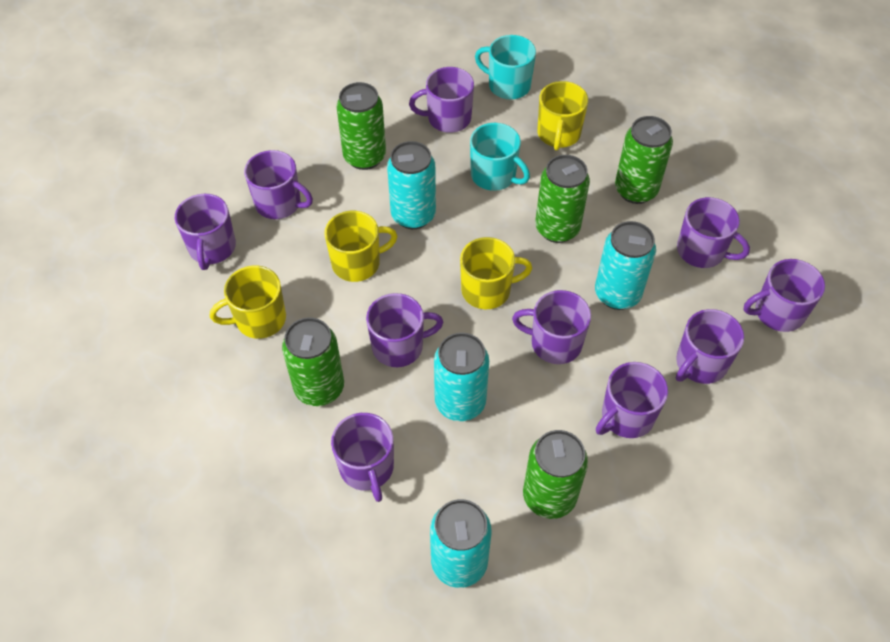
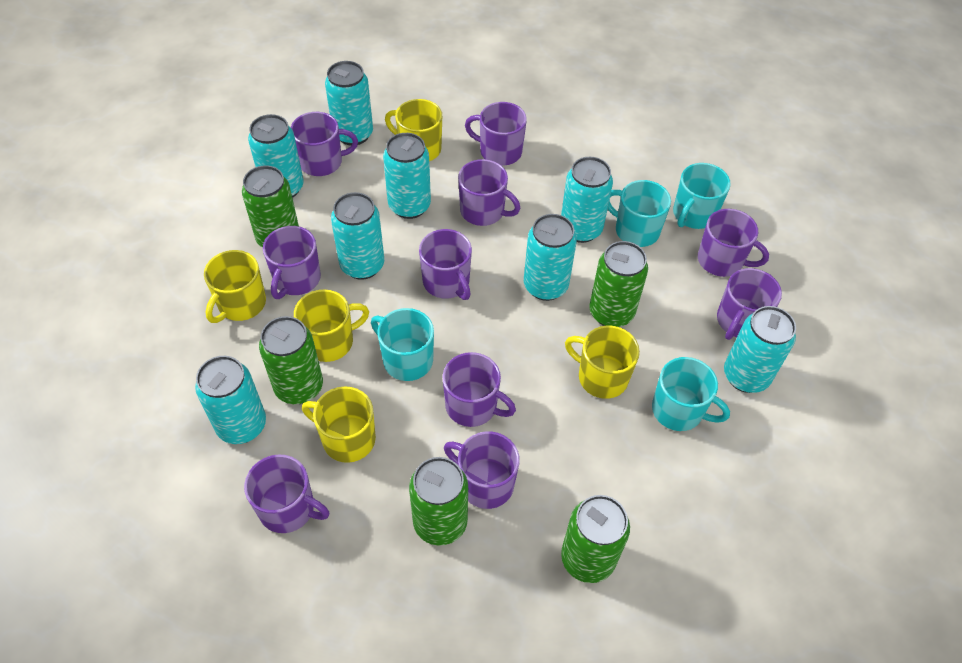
turquoise can: [387,141,436,229] [430,499,492,588] [434,332,489,421] [595,221,656,310] = 4 -> [195,356,266,444] [248,114,303,198] [325,61,373,145] [331,192,384,280] [383,133,431,219] [524,214,577,301] [561,157,613,243] [724,306,796,393] = 8
turquoise mug: [470,123,530,191] [475,35,536,99] = 2 -> [371,308,434,381] [608,180,671,247] [652,357,730,431] [673,163,731,229] = 4
yellow mug: [210,265,286,339] [324,211,397,282] [460,237,532,309] [537,81,588,150] = 4 -> [204,250,266,323] [294,290,369,362] [302,386,376,463] [385,99,442,161] [565,326,640,399] = 5

